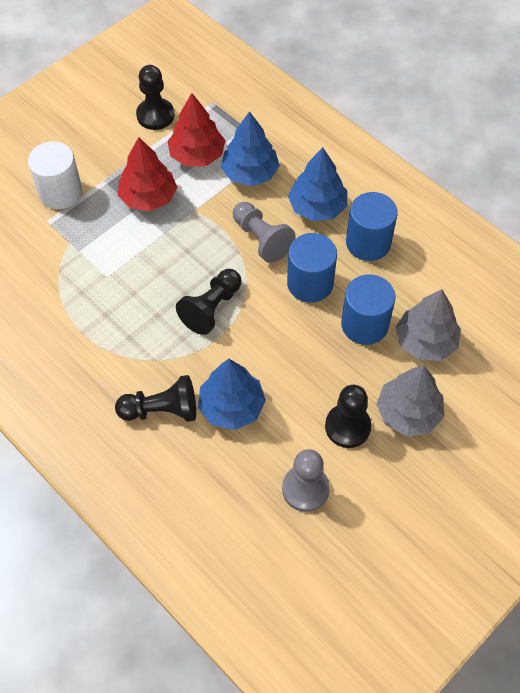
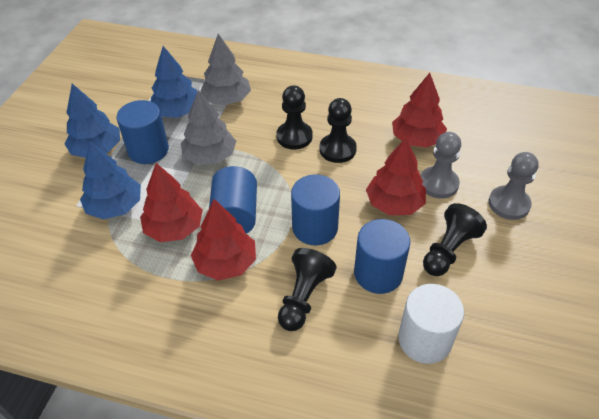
blue cylinder: [287,233,337,303] [341,275,395,345] [346,192,398,261] = 3 -> [116,100,169,164] [209,166,257,234] [291,175,340,245] [354,219,410,294] = 4
red tree: [118,137,177,211] [167,93,225,166] = 2 -> [140,163,203,242] [191,199,256,281] [366,138,426,215] [392,73,447,148] = 4

